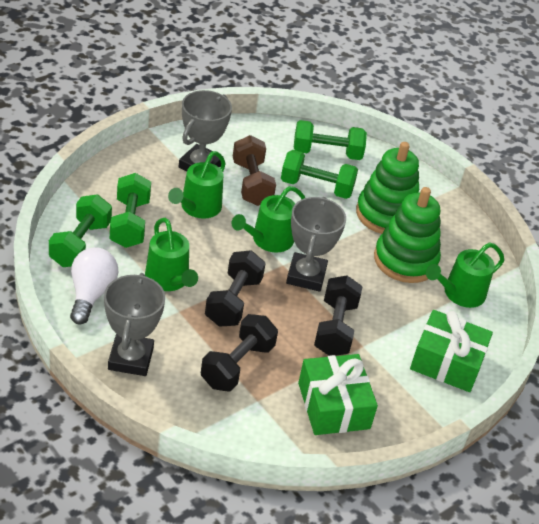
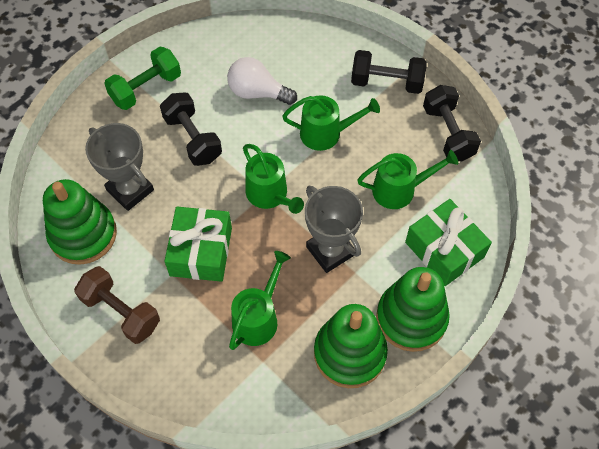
green dumbbell: [49,194,112,267] [110,173,151,248] [281,150,358,199] [294,120,367,160] = 4 -> [104,47,181,110] = 1
green stacking toy: [356,142,419,234] [374,187,441,283] = 2 -> [43,179,117,265] [314,304,388,388] [376,267,450,352] = 3
grey trophy: [104,273,165,376] [179,90,232,172] [286,197,346,292] = 3 -> [85,123,154,211] [305,186,363,273] = 2

